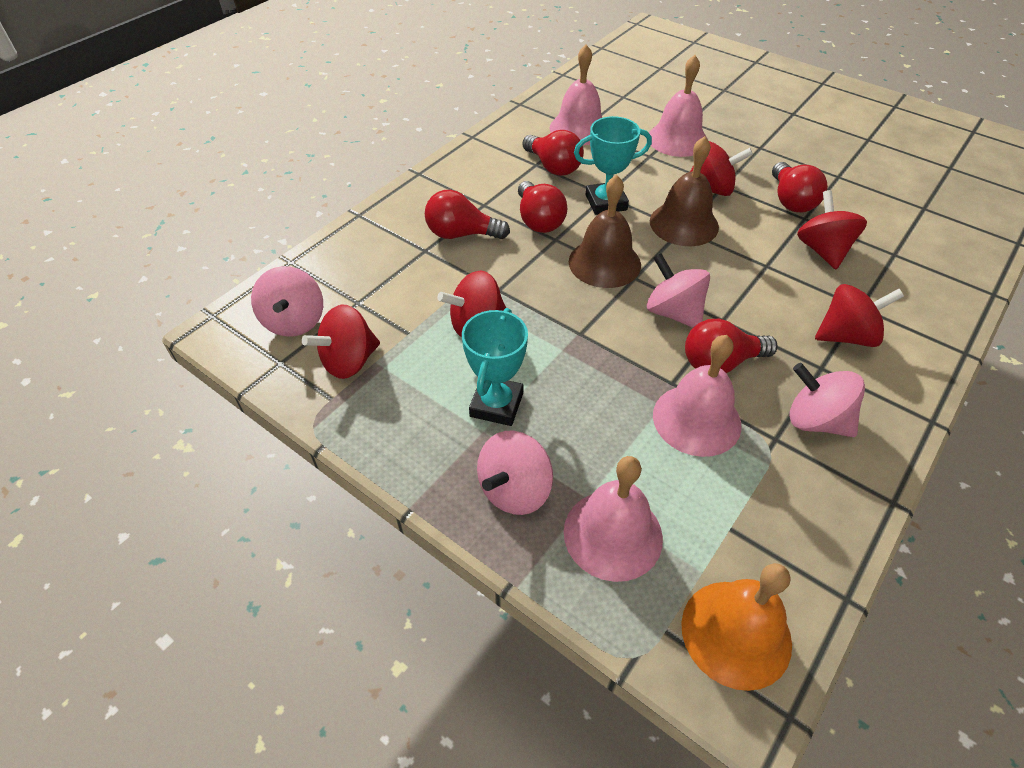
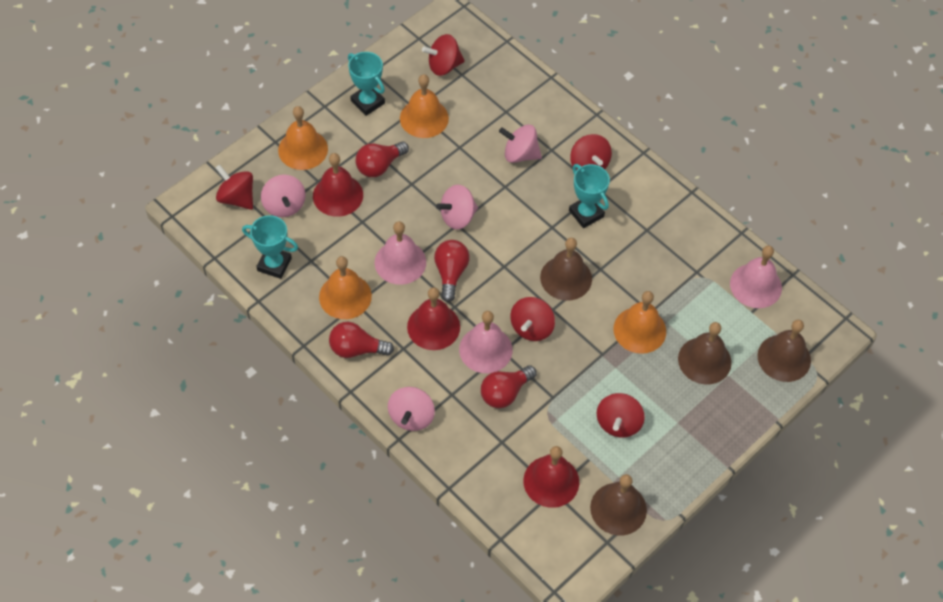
brown bell: [569,175,641,288] [650,136,719,246] = 2 -> [540,238,592,301] [590,474,647,536] [678,322,732,384] [758,320,811,382] = 4
orange bell: [681,563,792,691] = 1 -> [278,106,328,170] [319,256,372,319] [400,74,449,138] [613,291,666,354] = 4
pink bell: [550,45,602,145] [564,456,663,582] [649,55,708,157] [653,335,742,457] = 4 -> [375,221,426,285] [459,311,512,373] [730,245,782,308] = 3
red bell: none = 0 -> [313,153,363,217] [407,287,460,350] [523,446,579,508] = 3
red light bulb: [425,190,510,239] [518,181,567,233] [522,130,584,176] [685,319,778,373] [772,162,828,213] = 5 -> [329,322,394,358] [356,141,409,177] [434,240,470,302] [481,365,537,408] = 4
turquoise trophy: [462,308,528,426] [574,116,652,215] = 2 -> [242,215,298,279] [348,52,385,116] [569,164,610,228] = 3

